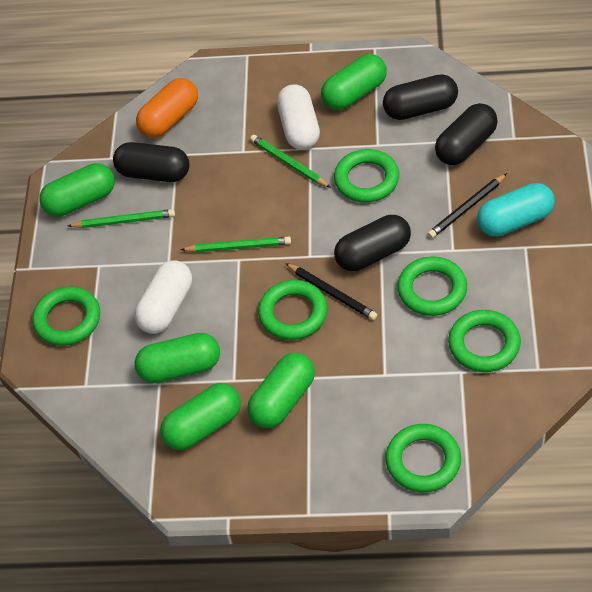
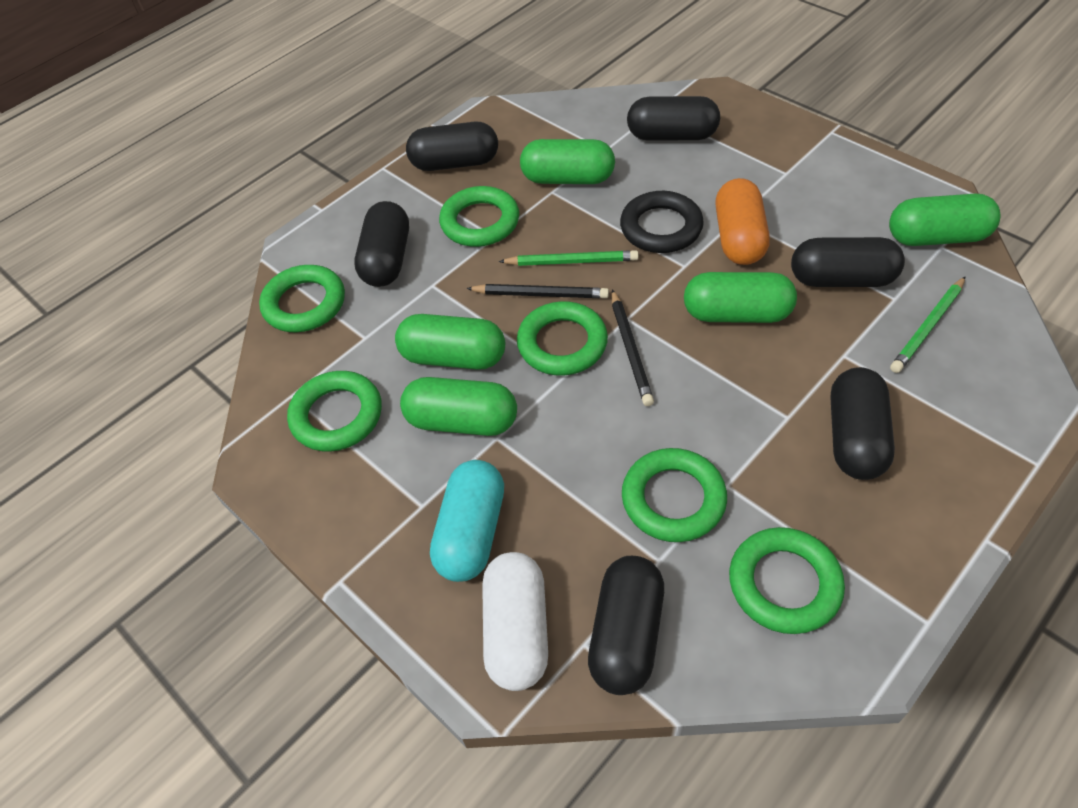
black capsule: [113,142,189,182] [334,215,411,271] [383,74,458,120] [435,103,498,165] = 4 -> [355,201,409,287] [406,122,498,171] [588,556,664,695] [627,96,720,141] [791,237,905,287] [830,367,895,480] = 6
black ring: none = 0 -> [620,191,704,253] = 1
green pencil: [68,209,175,228] [180,237,291,252] [250,135,331,188] = 3 -> [499,250,639,266] [890,276,966,373] = 2
white capsule: [134,260,192,334] [277,84,320,150] = 2 -> [482,552,548,691] = 1

